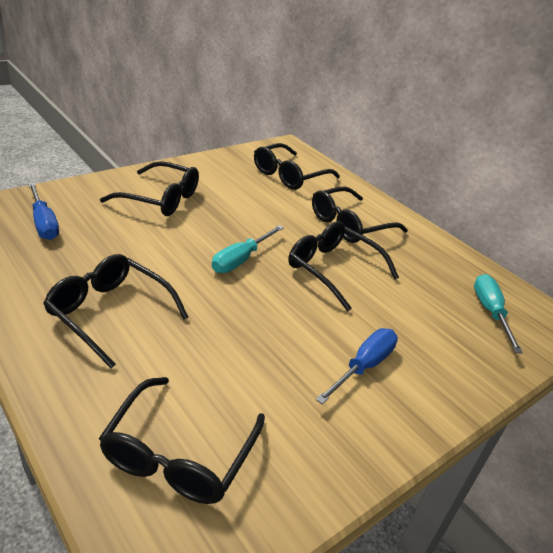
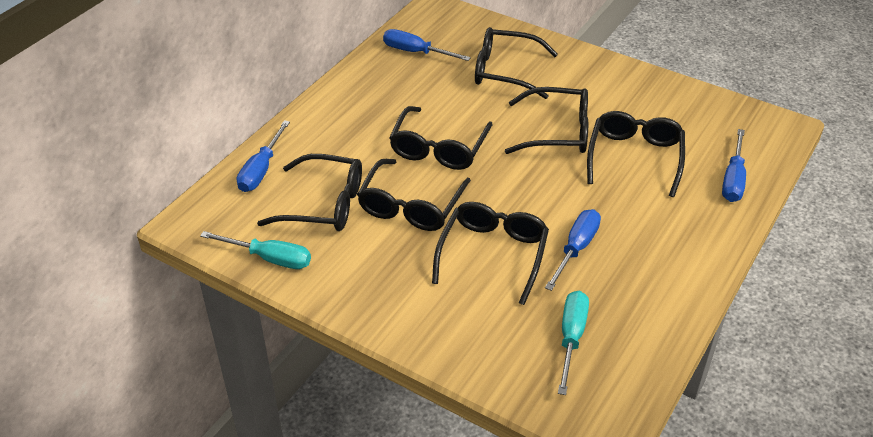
black glasses: [43,254,188,369] [99,377,265,504] [100,161,199,216] [254,143,340,190] [288,221,399,311] [312,187,408,243] = 6 -> [257,154,362,231] [357,159,471,231] [389,106,493,170] [432,202,549,305] [475,27,558,99] [505,87,588,154] [587,111,685,197] = 7
blue screwdriver: [28,183,59,240] [316,328,398,405] = 2 -> [237,120,290,192] [383,29,471,61] [545,209,601,291] [722,129,746,202] = 4

